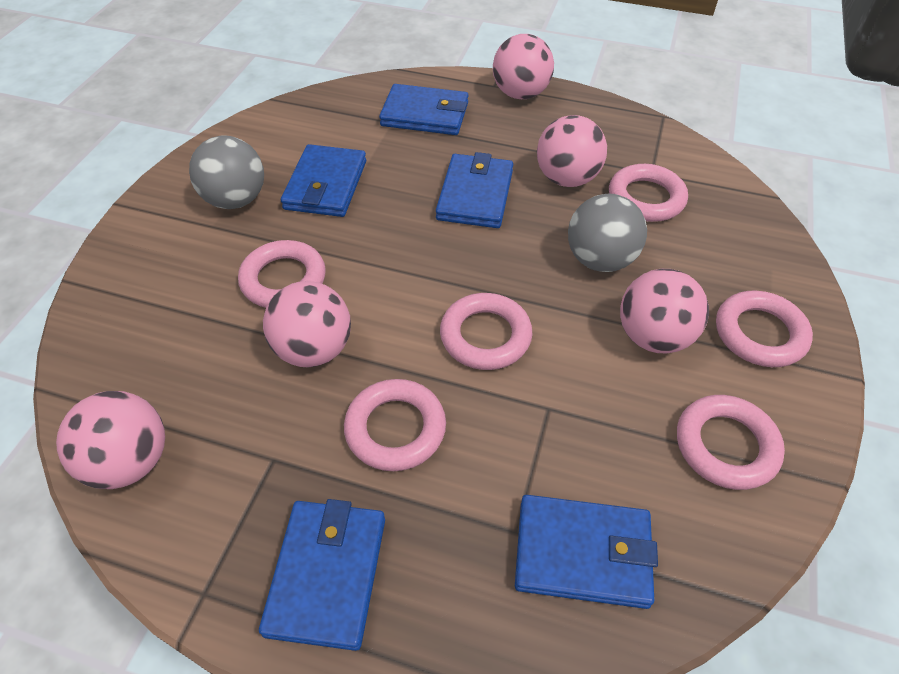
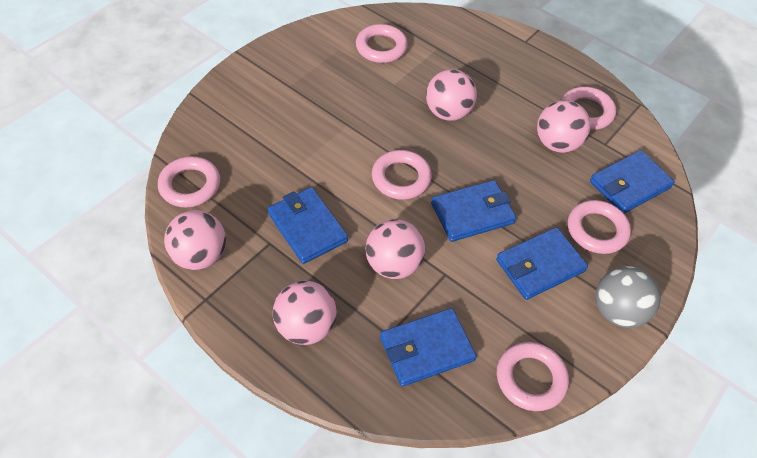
grey ball: [189,136,264,209] [568,194,647,272] = 2 -> [595,266,661,328] = 1

